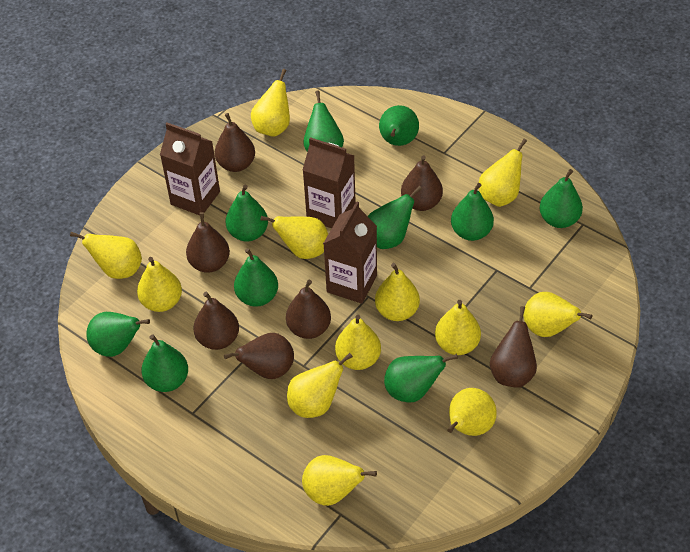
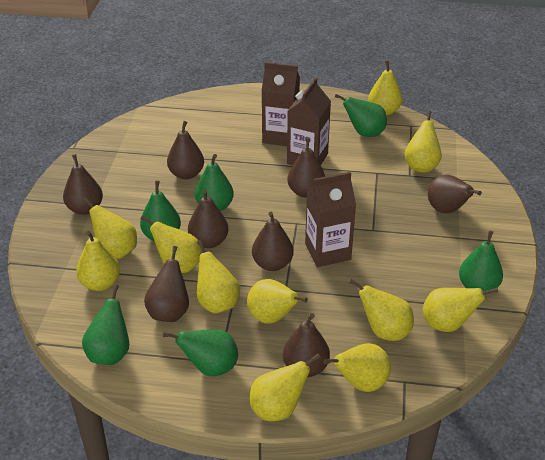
brown pear: [186,212,230,273] [193,292,239,350] [215,113,255,172] [224,333,294,379] [286,280,331,339] [401,155,443,211] [490,306,537,388] = 7 -> [63,154,103,215] [144,246,189,322] [167,121,204,179] [188,190,228,248] [252,212,294,271] [283,313,330,377] [287,138,325,198] [428,174,482,213] = 8
green pear: [86,312,150,357] [141,334,188,392] [226,185,268,241] [234,248,278,307] [303,91,344,152] [368,186,422,249] [379,105,419,146] [384,354,458,403] [451,183,494,241] [540,169,583,228] = 10 -> [82,284,129,365] [140,180,181,241] [163,329,238,376] [195,154,234,211] [335,94,387,137] [459,231,503,291] = 6
yellow pear: [70,232,142,279] [137,257,182,312] [251,69,290,137] [261,216,328,259] [287,353,353,418] [302,455,377,506] [335,315,381,370] [375,263,420,321] [435,300,481,355] [447,388,497,436] [479,139,527,207] [523,292,592,337] = 12 -> [76,231,120,291] [82,197,137,259] [141,215,202,273] [197,240,240,314] [247,279,308,324] [250,353,321,421] [324,343,391,392] [349,279,414,341] [368,60,402,116] [404,110,442,172] [423,288,498,332] = 11

